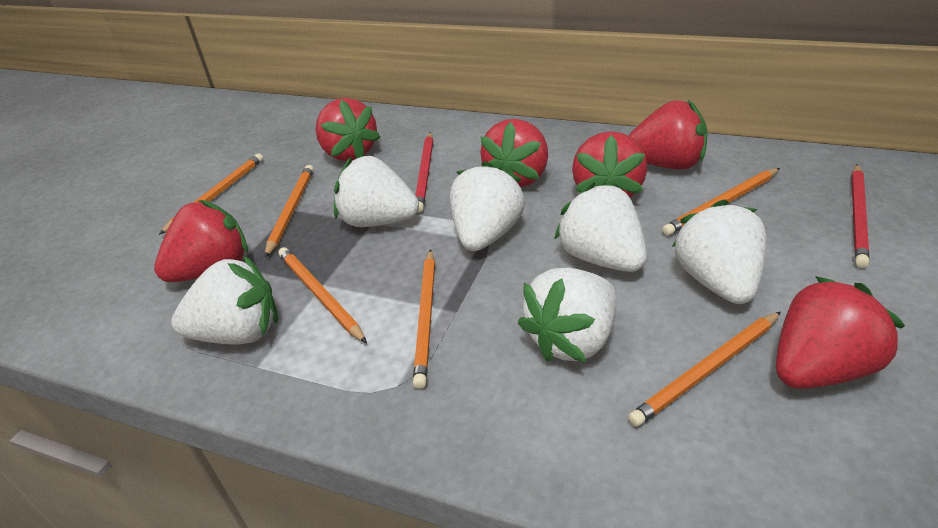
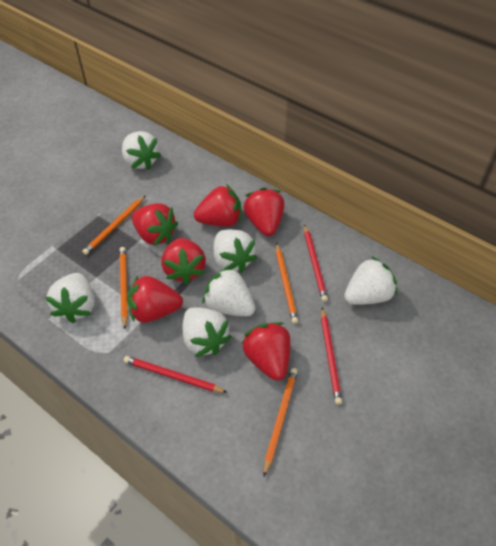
orange pencil: [159,154,263,235] [265,165,314,258] [278,247,367,343] [413,249,435,389] [628,312,781,427] [662,168,780,236] = 6 -> [82,195,146,255] [120,247,128,329] [263,368,298,476] [276,243,298,324] = 4
red pencil: [415,132,433,213] [851,164,869,268] = 2 -> [123,356,228,393] [304,225,328,302] [321,307,342,405] = 3

